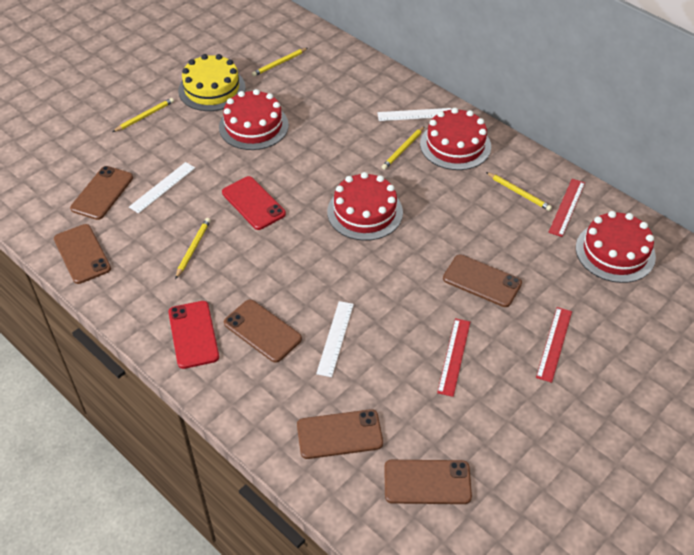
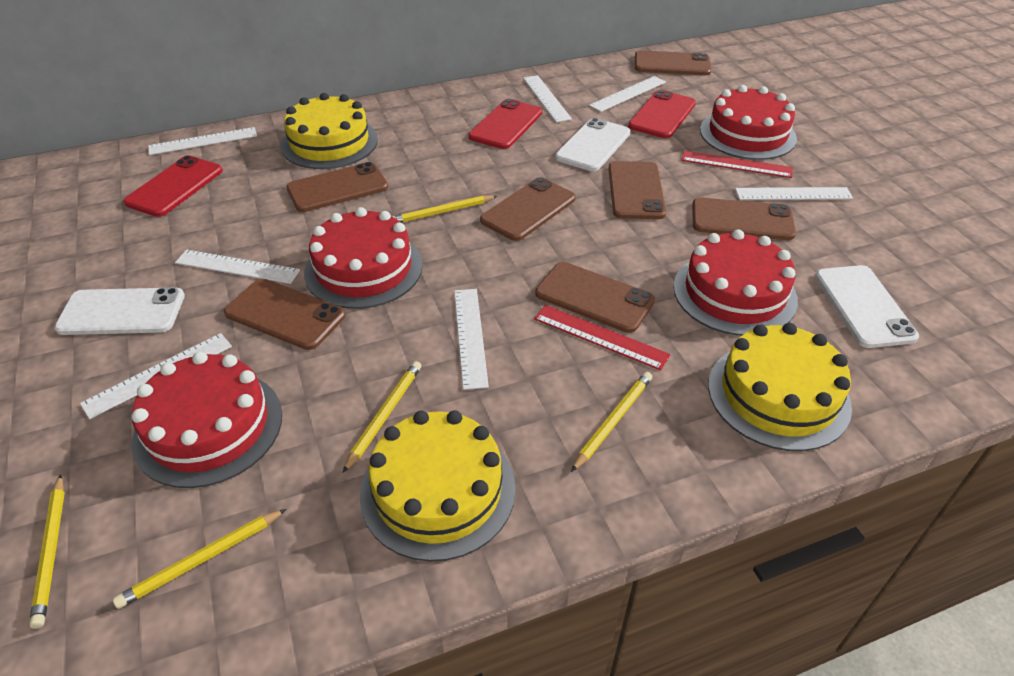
brown phone: [54,224,111,284] [70,166,133,220] [224,300,302,363] [297,409,383,459] [384,460,472,504] [443,254,522,307] = 6 -> [224,279,346,350] [286,162,388,212] [480,177,576,241] [535,262,655,333] [608,161,666,219] [635,50,711,75] [692,197,796,240] = 7
red phone: [168,301,219,369] [222,176,286,230] = 2 -> [124,155,223,217] [469,99,542,149] [628,90,696,138] = 3
red ruler: [437,318,470,397] [536,307,572,383] [548,179,585,237] = 3 -> [534,305,671,370] [681,150,793,178] = 2
white phone: none = 0 -> [54,287,185,335] [555,118,630,171] [815,265,919,348] = 3
white ruler: [129,162,195,214] [316,301,354,377] [377,108,451,121] = 3 -> [80,333,232,419] [148,127,257,155] [175,250,300,284] [454,289,489,390] [523,75,572,123] [589,76,666,112] [735,187,853,200] = 7
yellow cake: [178,54,246,111] = 1 -> [281,93,378,169] [360,410,516,562] [708,323,852,451] = 3

